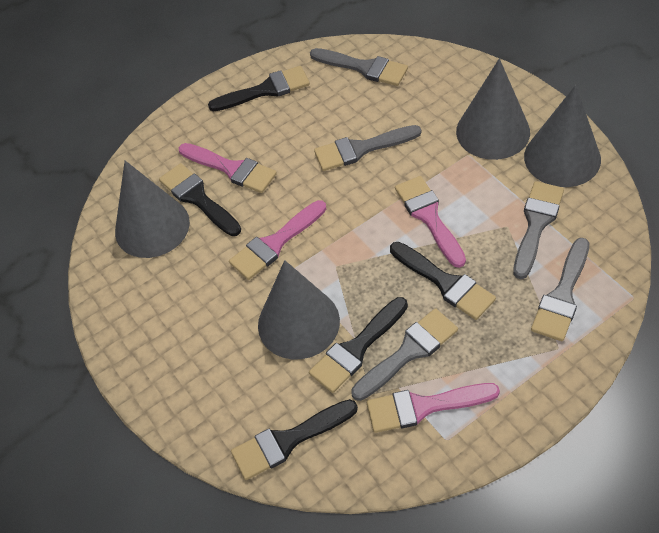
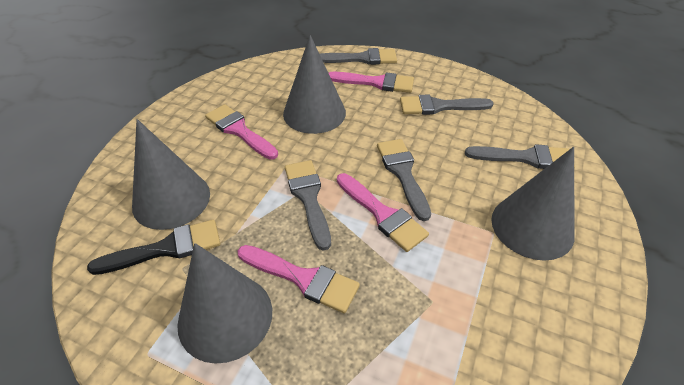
black brush: [159,163,241,236] [208,66,310,111] [231,399,358,480] [309,297,408,393] [390,242,496,320] = 5 -> [87,219,220,275] = 1

